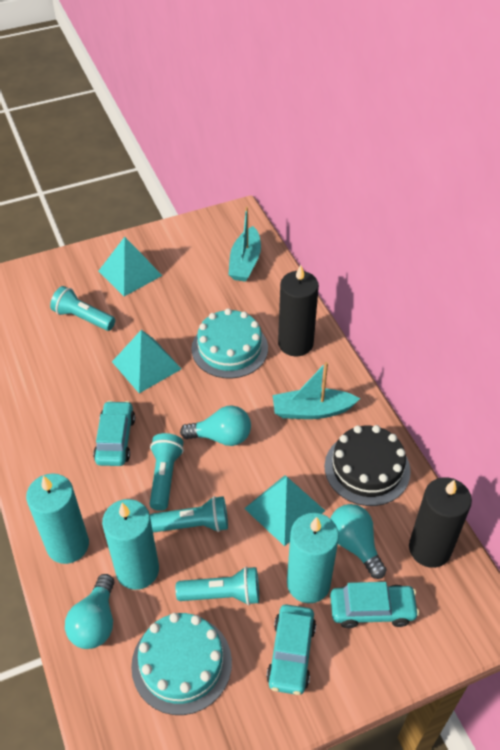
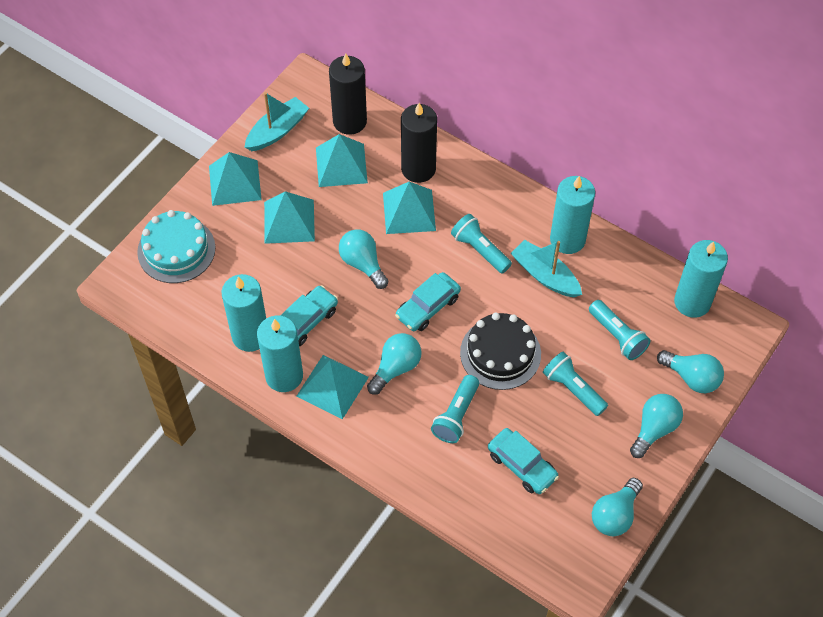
turquoise cake: [131,613,232,715] [191,308,268,379] = 2 -> [137,210,215,283] = 1
turquoise candle: [26,473,89,564] [102,499,159,590] [287,513,339,603] = 3 -> [222,274,266,352] [257,315,303,392] [550,176,595,254] [674,240,728,318] = 4
turquoise light bulb: [65,574,114,649] [180,405,251,446] [330,504,386,579] = 3 -> [339,229,389,289] [367,333,422,395] [592,478,643,536] [630,394,683,458] [657,350,724,393] = 5
turquoise pyramid: [99,237,162,296] [112,330,181,393] [244,475,325,546] = 3 -> [209,152,262,206] [264,191,315,244] [296,355,369,419] [316,134,368,187] [383,182,436,234] = 5

